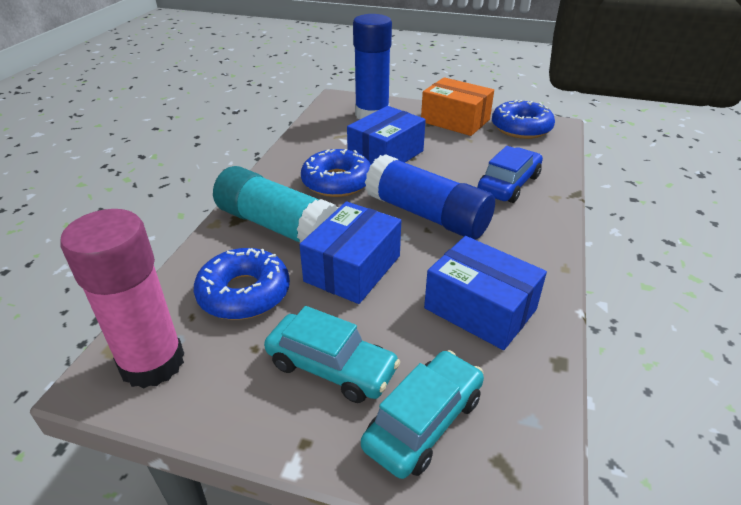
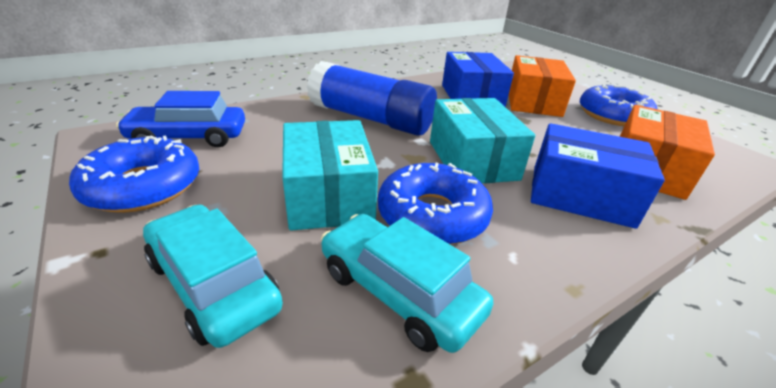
blue box: [299,202,401,304] [347,106,426,164] [424,236,547,350] = 3 -> [442,52,514,107] [531,123,665,229] = 2
blue glue stick: [353,14,392,119] [365,154,495,239] = 2 -> [307,61,437,136] = 1
orange box: [421,77,494,136] = 1 -> [509,55,576,117] [620,105,715,200] = 2
pink glue stick: [60,209,184,389] = 1 -> none = 0
turquoise box: none = 0 -> [282,120,378,231] [430,98,535,183] = 2
turquoise glue stick: [213,166,339,243] = 1 -> none = 0

